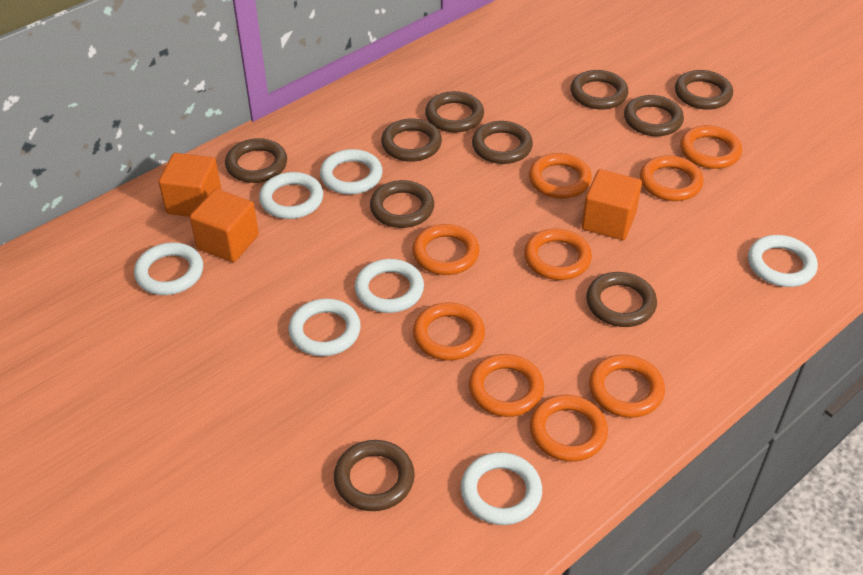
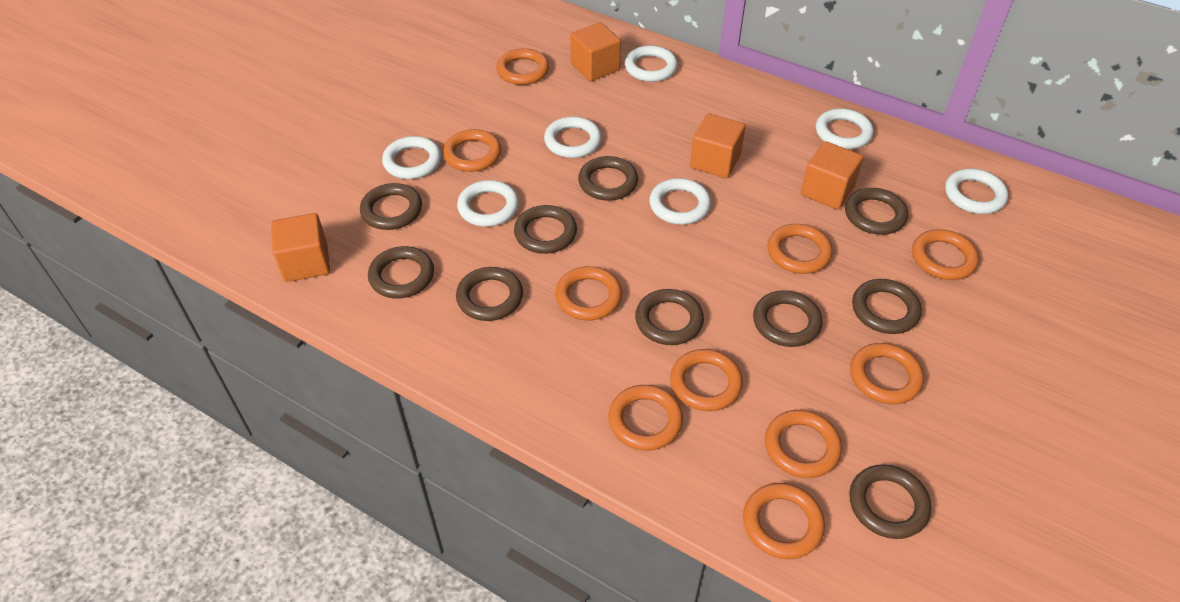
orange cube: [158,153,221,217] [190,189,259,262] [582,169,642,240] = 3 -> [271,213,330,282] [570,22,621,81] [690,114,746,178] [801,141,863,210] = 4
orange ring: [412,224,480,275] [413,302,485,361] [469,354,544,417] [524,229,592,280] [529,153,592,199] [530,395,608,462] [589,355,665,418] [640,155,703,201] [680,125,742,169] = 9 -> [443,129,501,172] [496,48,549,85] [555,266,622,320] [608,385,683,450] [670,349,743,411] [743,483,825,559] [765,410,842,478] [768,224,833,274] [850,343,924,404] [912,229,979,280] = 10

